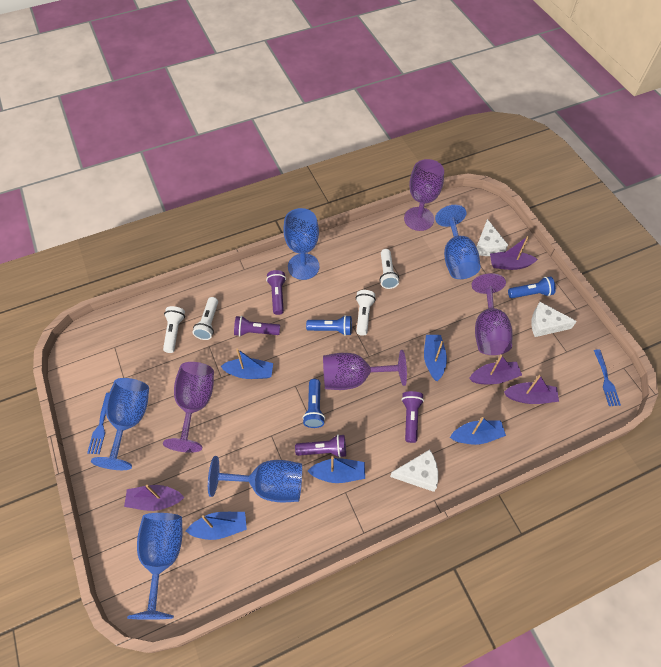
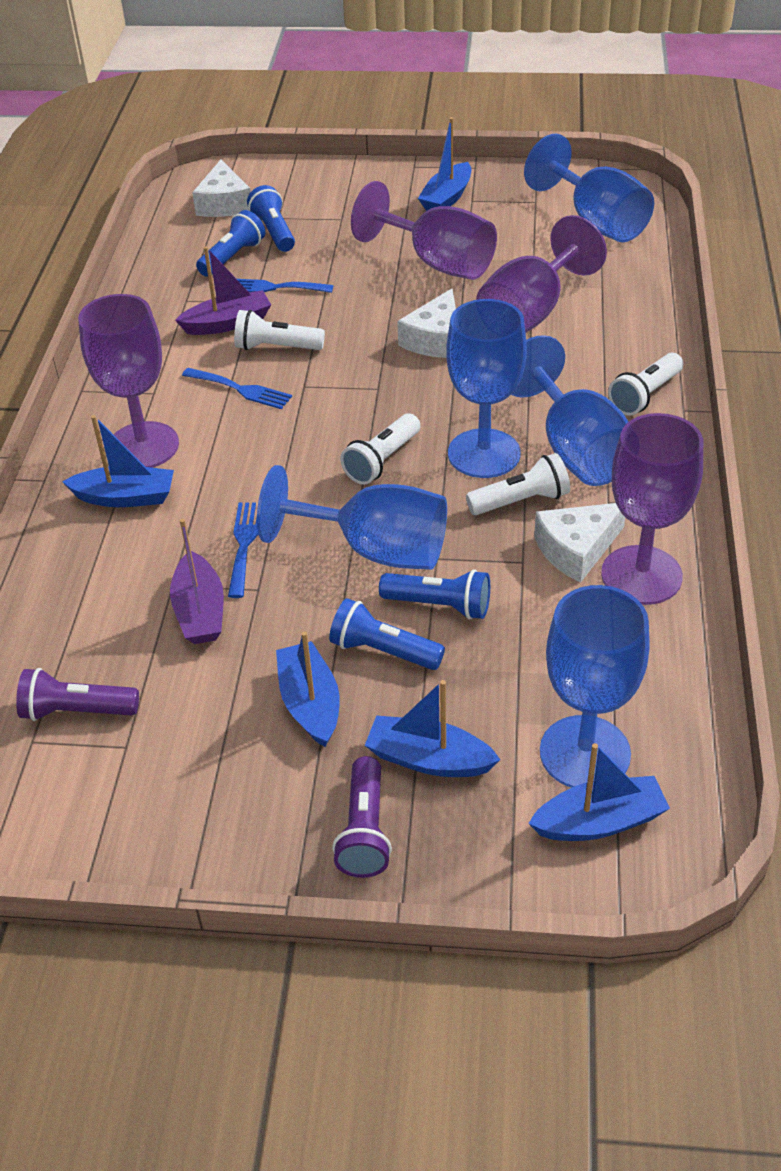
blue flashlight: [303,379,325,428] [306,315,352,336] [508,276,556,298] = 3 -> [196,210,265,277] [247,185,295,252] [329,598,445,670] [379,570,490,619] = 4
blue fork: [87,393,109,454] [594,349,621,406] = 2 -> [182,368,292,409] [228,502,258,598] [237,279,334,293] = 3
purple boat: [124,485,185,511] [469,355,522,384] [490,236,538,270] [504,375,559,404] = 4 -> [170,519,224,644] [175,246,271,335] = 2
purple flashlight: [234,316,280,336] [266,270,286,315] [295,434,346,458] [401,391,424,443] = 4 -> [16,668,139,721] [332,756,392,878] = 2

